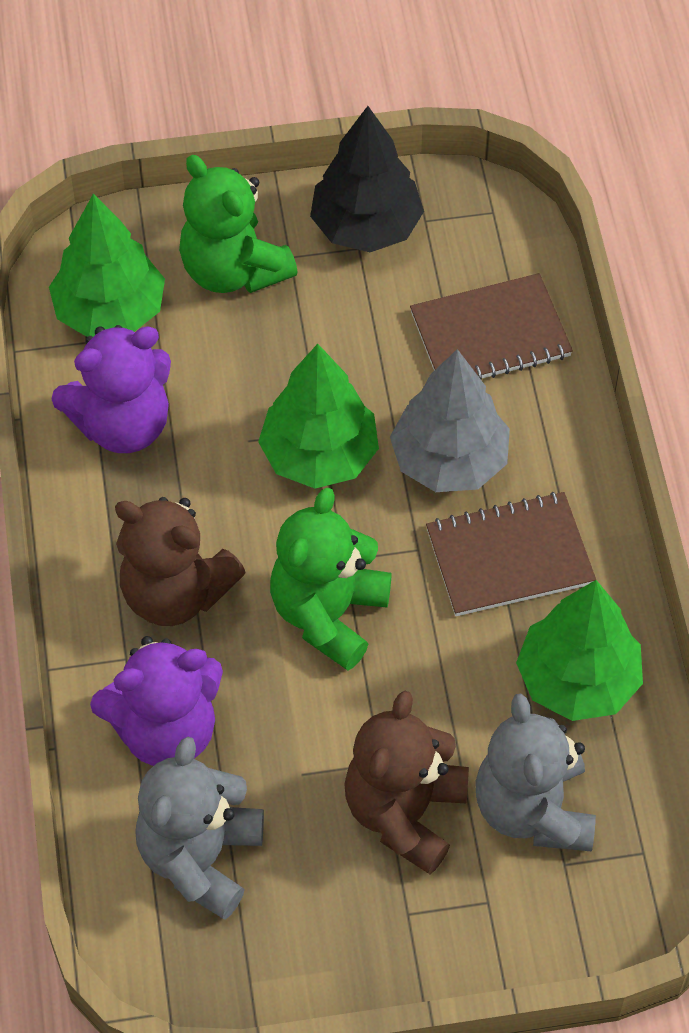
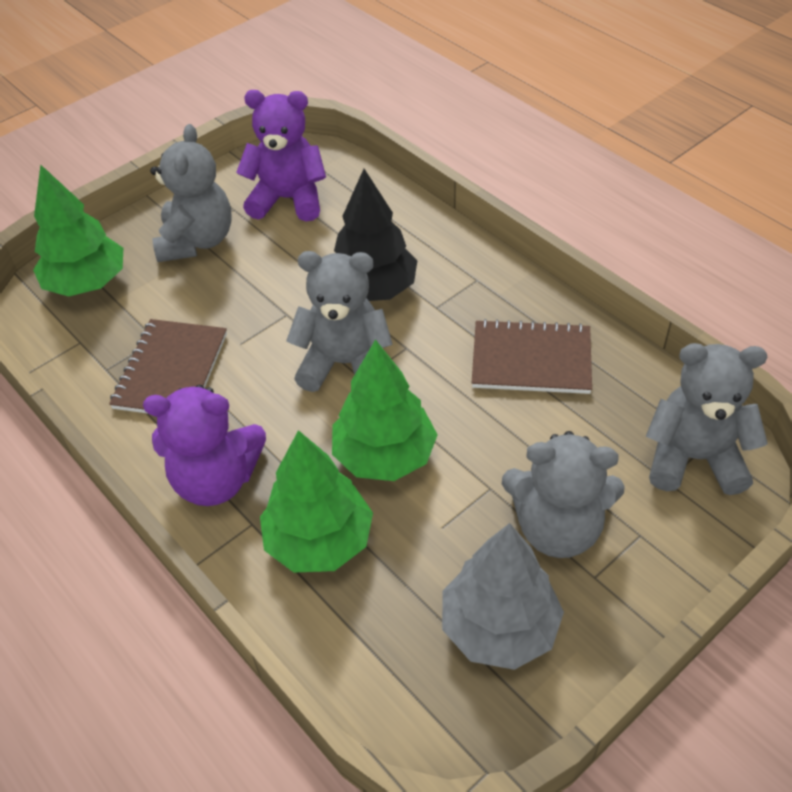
brown teddy bear: [115,497,246,626] [344,691,469,874] = 2 -> none = 0
green teddy bear: [179,155,298,293] [270,487,392,670] = 2 -> none = 0
grey teddy bear: [135,737,264,920] [475,694,596,851] = 2 -> [150,124,232,262] [286,251,393,392] [502,431,625,558] [646,343,768,495] = 4

